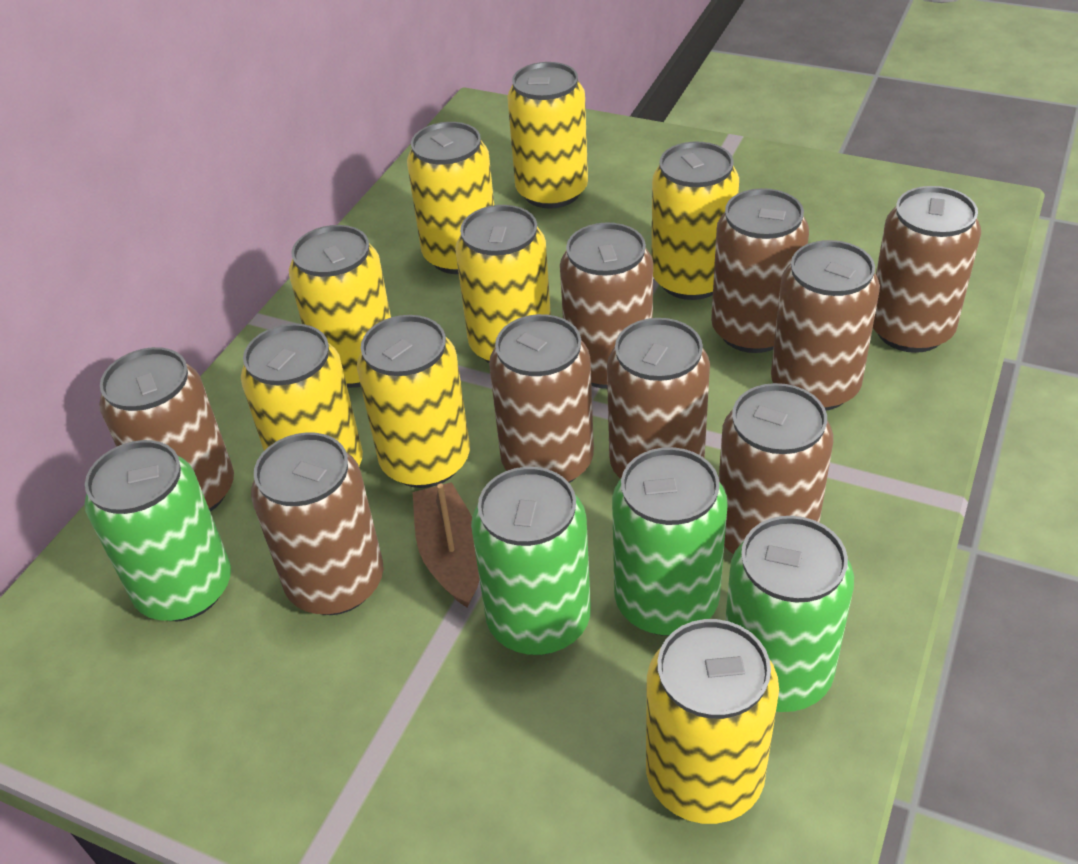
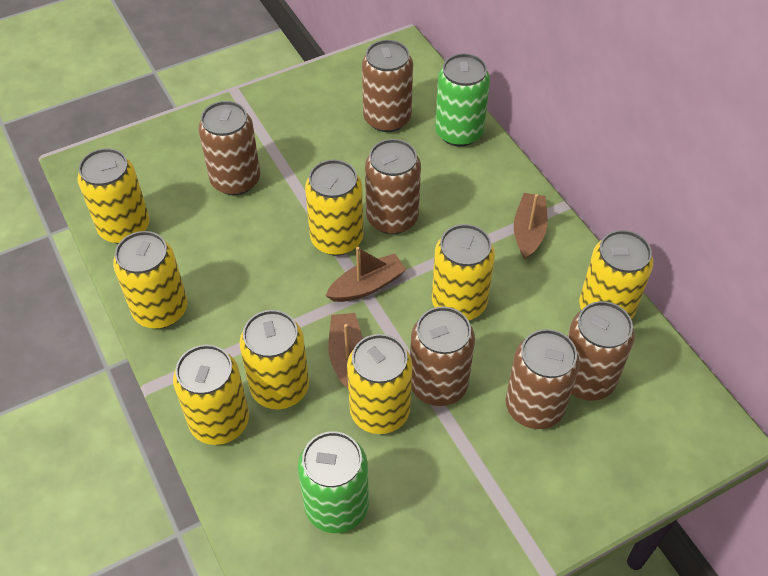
brown boat: [413,482,480,608] = 1 -> [325,247,407,302] [328,313,363,388] [514,193,548,260] = 3
brown can: [99,347,234,512] [251,432,383,615] [489,314,594,483] [560,222,653,389] [607,318,710,479] [711,188,809,353] [719,383,833,554] [771,240,880,411] [873,186,981,353] = 9 -> [198,101,260,195] [362,40,413,132] [365,139,421,234] [410,307,475,406] [505,329,580,429] [567,301,635,401] = 6
green can: [85,440,231,621] [471,467,591,655] [612,447,728,636] [725,516,854,712] = 4 -> [298,431,369,533] [435,54,490,147] = 2

